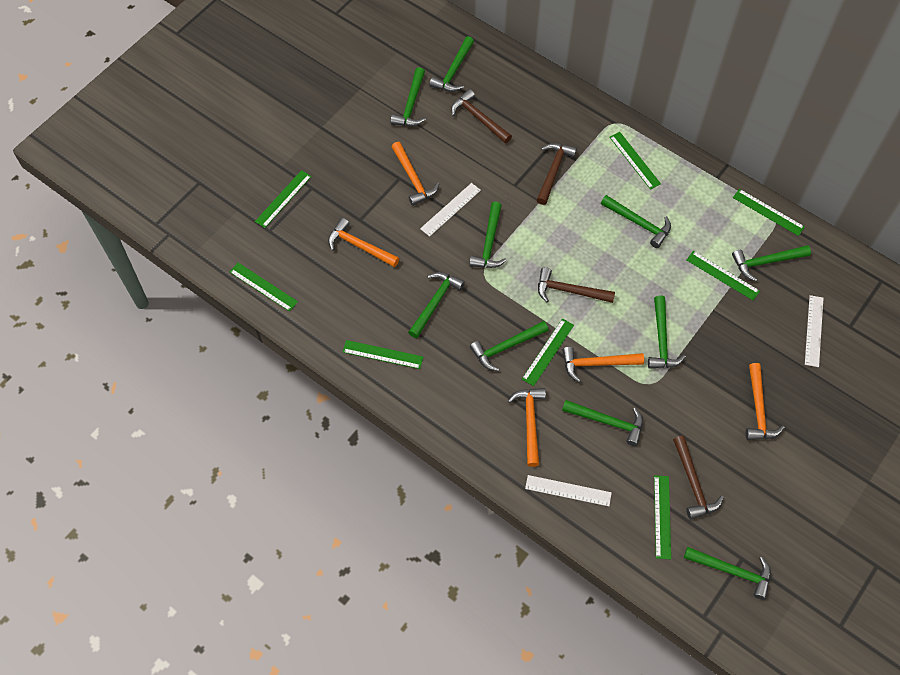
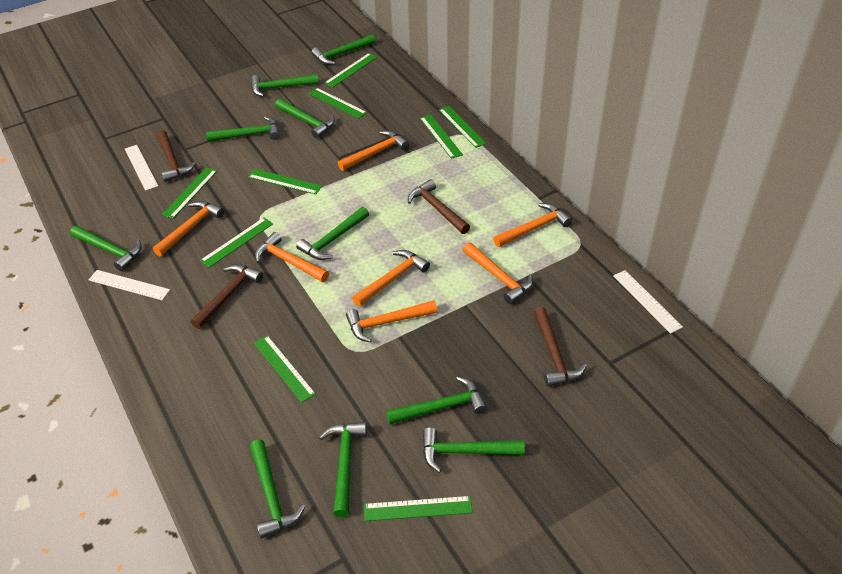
green ruler: [230,263,298,312] [255,170,312,228] [343,340,423,369] [522,319,574,386] [610,132,661,190] [654,475,671,559] [687,251,760,301] [733,189,805,236] = 8 -> [162,167,217,219] [200,218,273,268] [248,169,322,194] [254,335,316,403] [308,88,367,119] [324,53,377,87] [364,496,473,521] [420,115,463,159] [439,106,487,148] = 9
orange hammer: [328,218,399,267] [392,142,439,206] [508,388,546,467] [562,347,644,382] [745,363,785,440] = 5 -> [153,201,224,256] [255,232,329,282] [338,131,409,171] [346,300,437,343] [352,250,430,306] [463,242,533,304] [493,203,572,247] = 7

